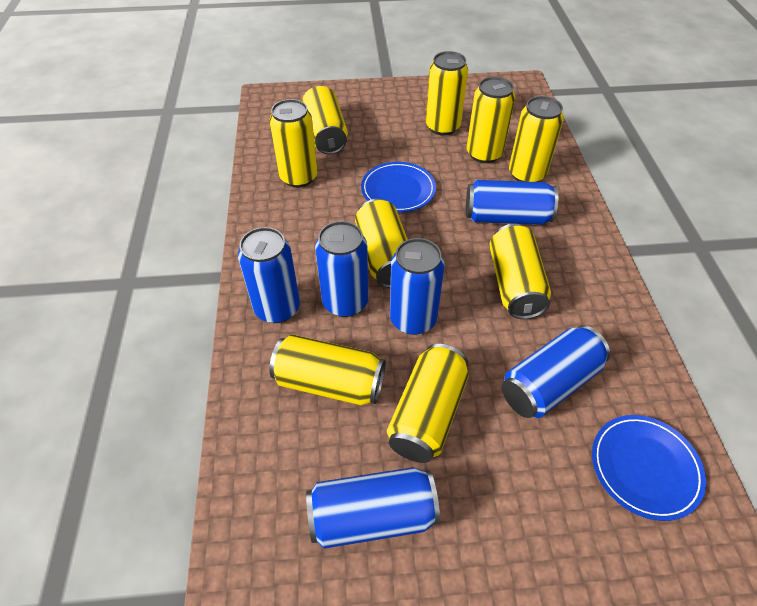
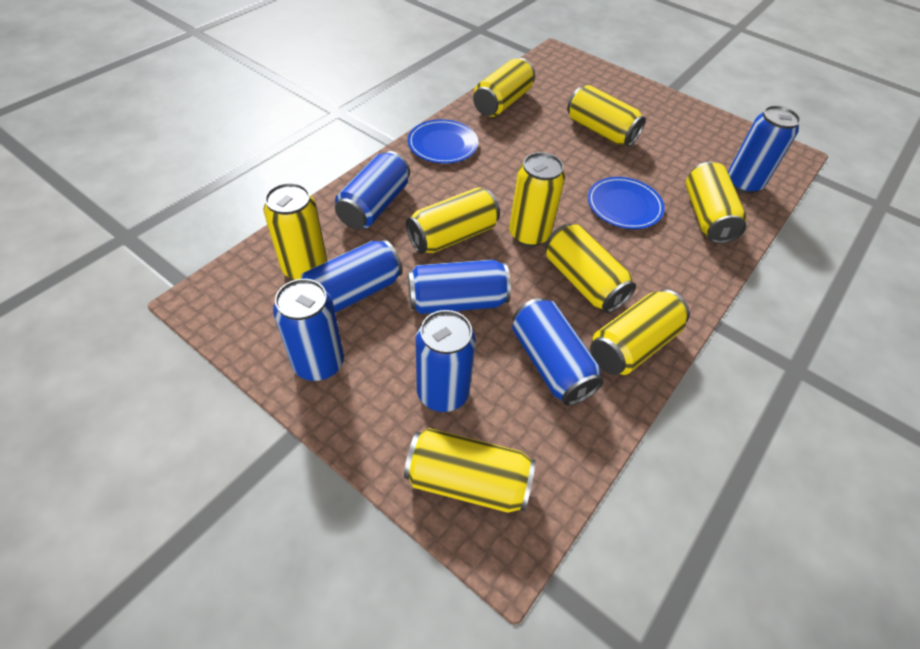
blue can: [238,227,300,323] [306,467,440,549] [315,221,369,317] [390,238,445,335] [466,180,558,225] [502,325,610,418] = 6 -> [273,279,344,381] [301,240,403,313] [335,151,410,229] [408,260,511,314] [416,310,476,412] [512,298,604,406] [728,105,801,194] = 7

